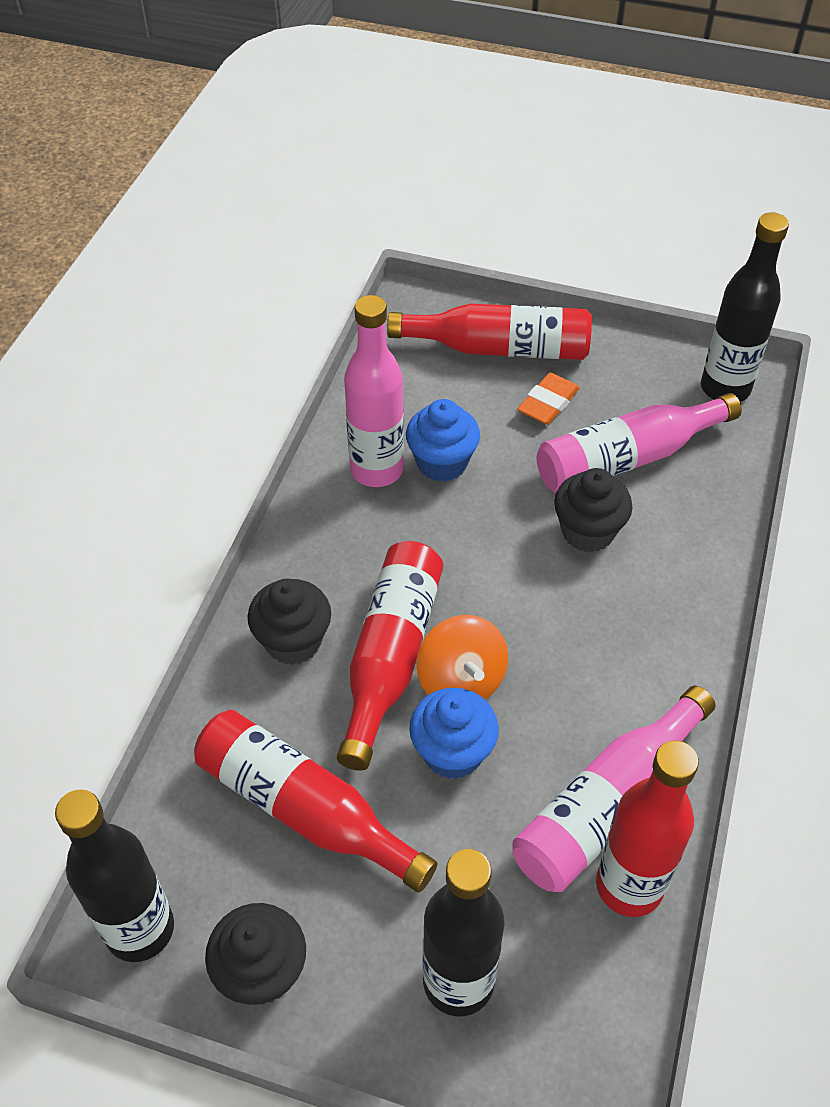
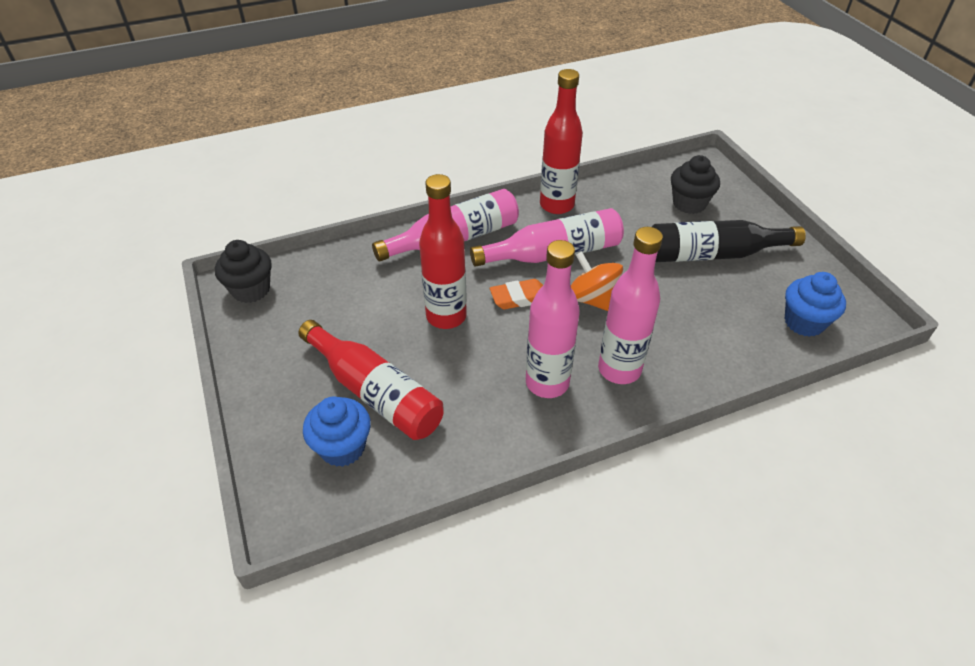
black bottle: [55,789,174,962] [422,849,505,1016] [701,212,789,402] = 3 -> [652,220,806,262] = 1
black cupcake: [205,903,306,1005] [248,579,331,665] [554,468,633,552] = 3 -> [215,240,272,303] [671,155,720,214] = 2
pink bottle: [344,295,404,487] [512,686,715,892] [537,393,742,493] = 3 -> [372,189,519,262] [470,208,624,267] [526,240,580,398] [598,227,663,384] = 4
red bottle: [194,710,437,893] [337,541,443,771] [387,304,592,360] [596,740,699,917] = 4 -> [298,320,444,440] [419,174,467,329] [540,69,583,214] = 3

